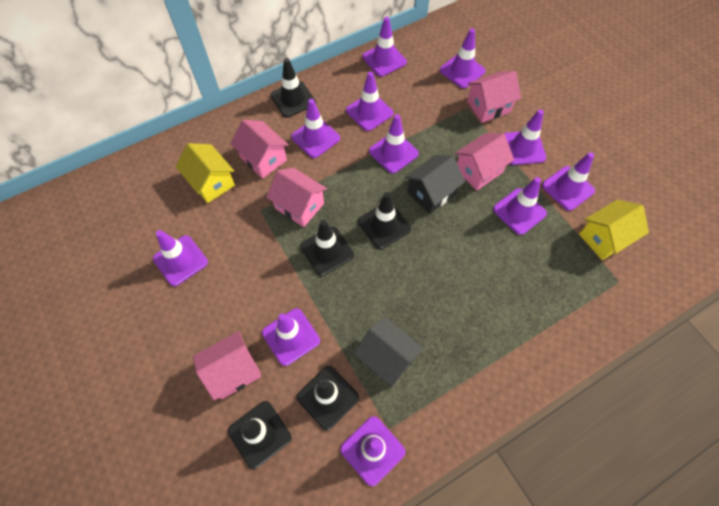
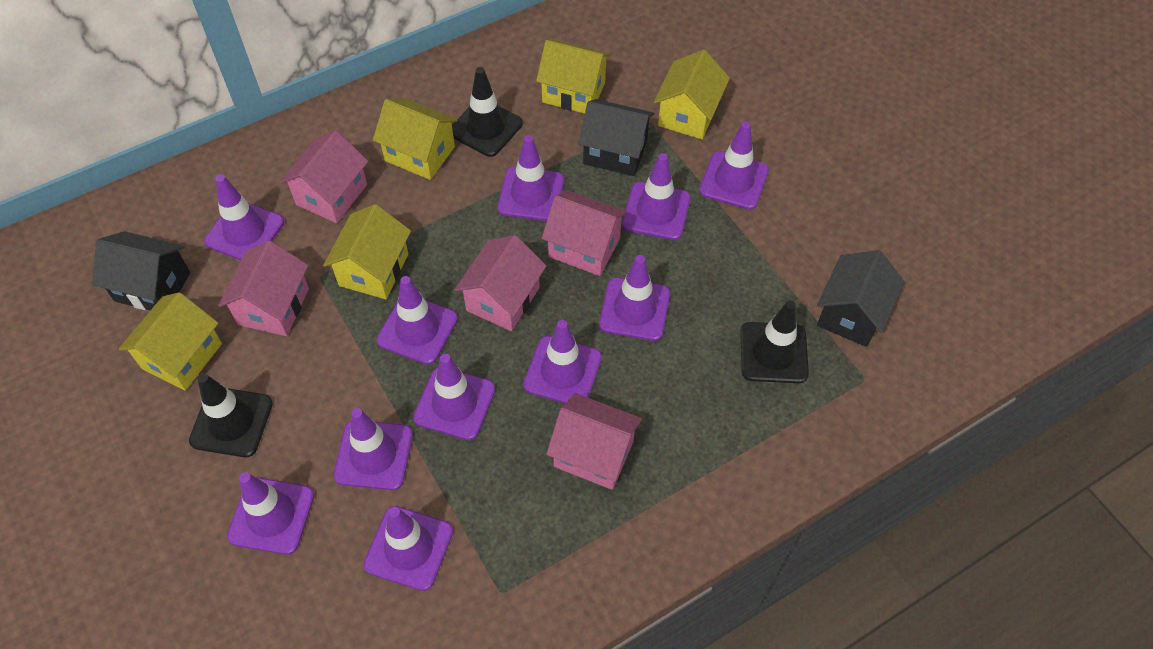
black house: [353,317,424,387] [405,155,465,214] = 2 -> [92,231,190,311] [578,99,654,176] [817,250,904,347] = 3
black traffic cone: [228,401,292,469] [270,58,316,118] [297,366,359,430] [300,220,354,276] [358,192,411,249] = 5 -> [189,373,273,457] [452,67,523,157] [740,301,809,383] = 3
yellow house: [176,143,235,203] [579,200,649,260] = 2 -> [119,292,222,391] [323,204,411,299] [373,98,458,180] [536,40,611,114] [654,50,730,139] = 5

